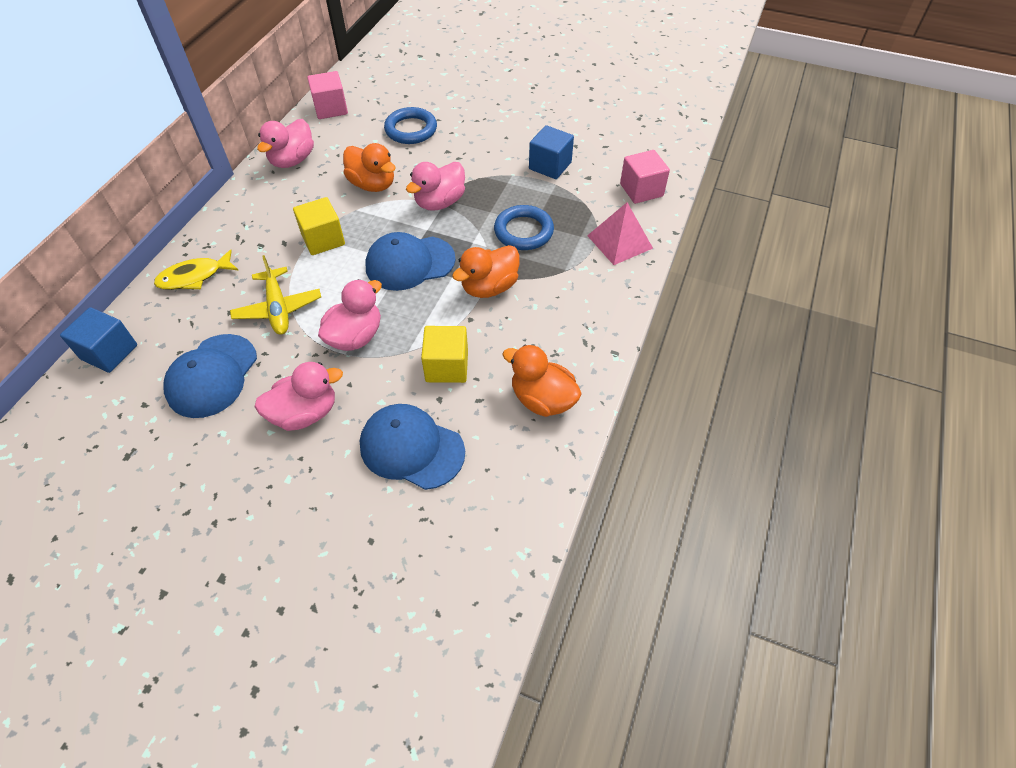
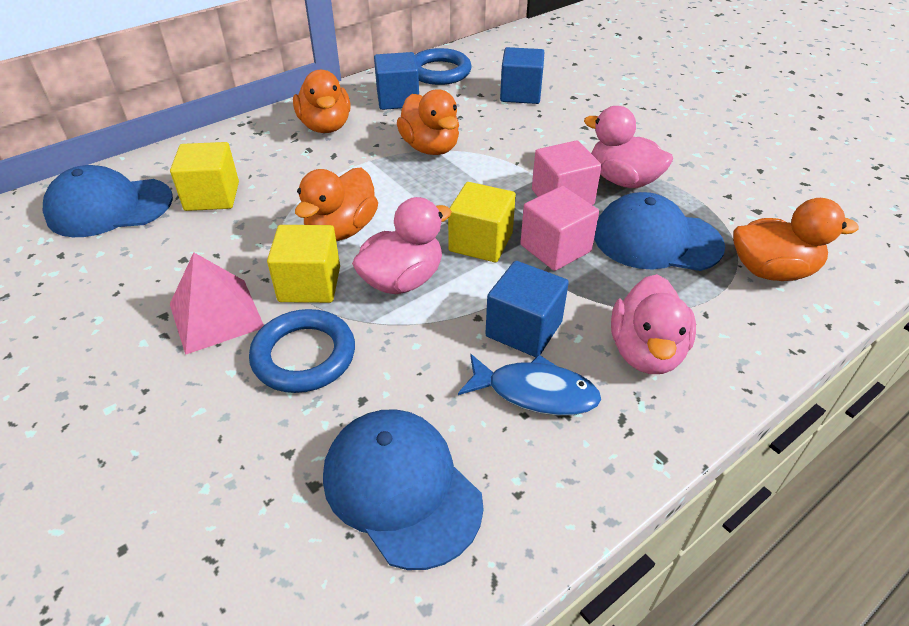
blue cube: [60,307,137,373] [529,125,574,179] = 2 -> [374,52,419,110] [485,261,569,357] [500,47,544,104] = 3
blue fish: none = 0 -> [458,354,601,416] = 1
orange duck: [343,143,396,192] [452,245,520,298] [502,345,582,417] = 3 -> [293,70,351,133] [295,167,378,241] [397,89,459,155] [733,198,859,281] = 4
pink duck: [254,362,343,431] [257,119,314,168] [318,279,382,351] [406,162,465,211] = 4 -> [352,197,452,294] [584,106,673,188] [611,274,696,374] = 3
yellow cube: [293,197,345,255] [421,326,468,383] = 2 -> [170,142,239,211] [267,225,340,303] [448,182,516,263] = 3
yellow fish: [154,250,238,290] = 1 -> none = 0
yellow plane: [230,255,321,335] = 1 -> none = 0

